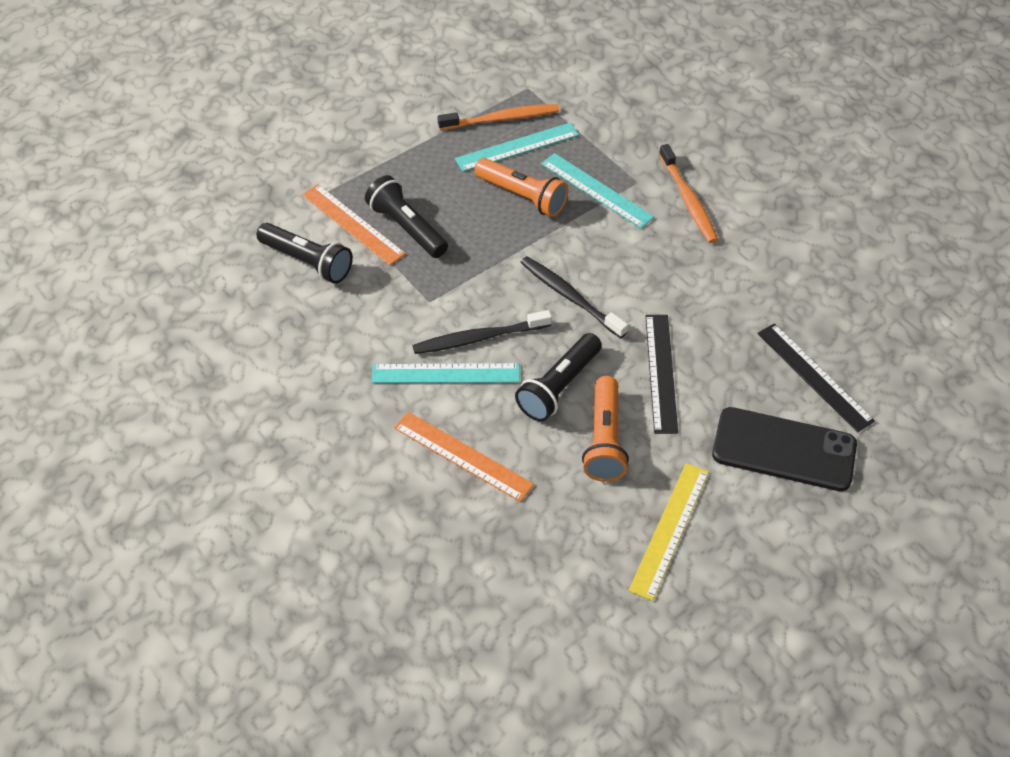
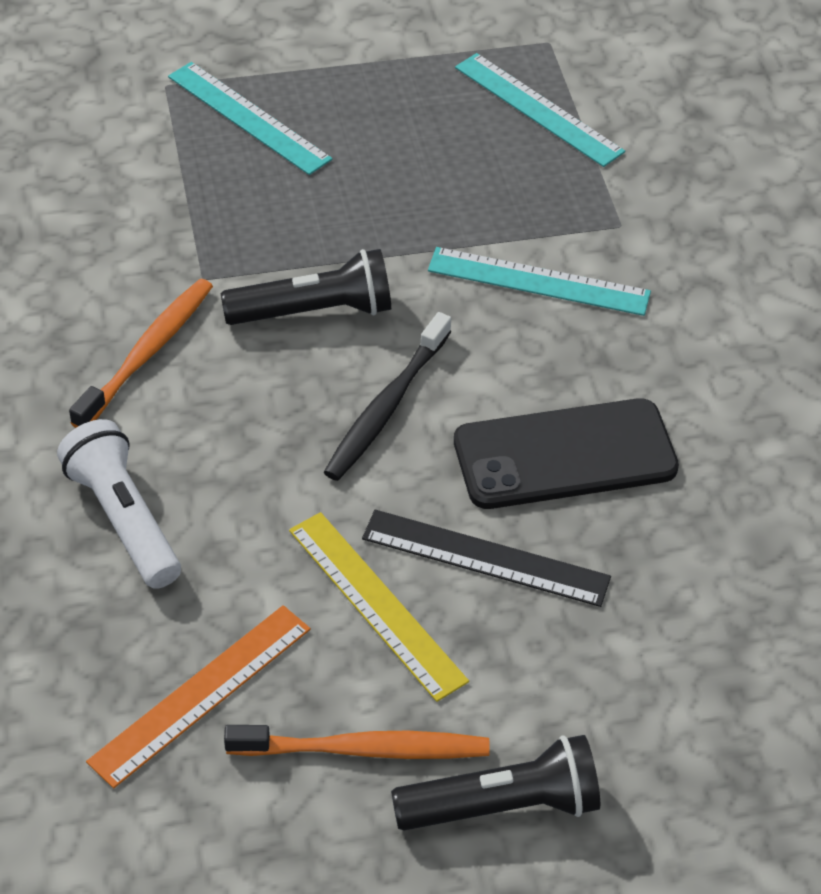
black flashlight: [256,223,353,284] [365,175,448,258] [515,333,602,422] = 3 -> [220,249,391,325] [391,735,600,830] = 2
black ruler: [645,315,678,434] [757,323,875,432] = 2 -> [362,510,611,607] = 1
black toothbrush: [412,310,552,354] [520,256,628,338] = 2 -> [324,312,451,481] = 1
orange flashlight: [474,158,569,217] [582,376,629,482] = 2 -> none = 0
orange ruler: [302,184,406,265] [394,412,534,502] = 2 -> [86,605,311,788] = 1
white flashlight: none = 0 -> [57,419,181,589] = 1

